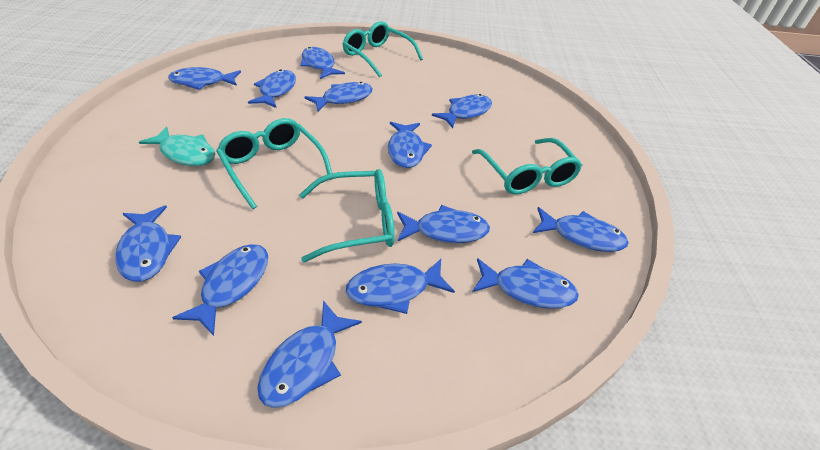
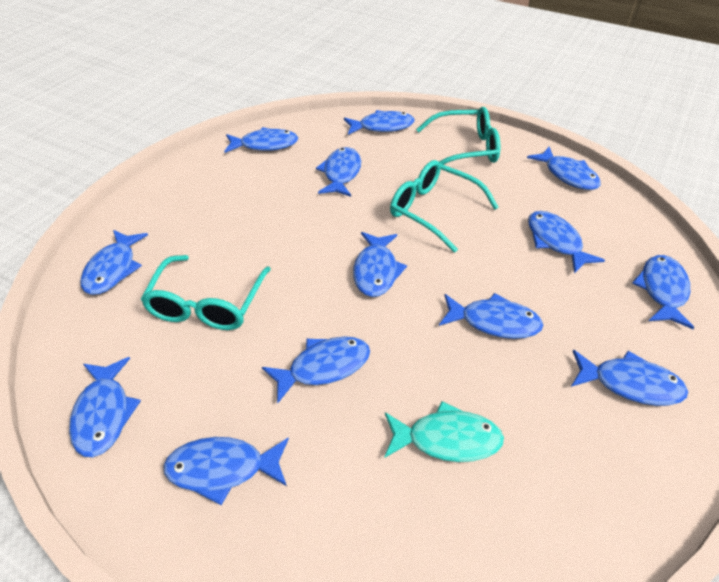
turquoise glasses: [216,118,332,209] [299,169,395,262] [342,21,423,78] [472,138,582,194] = 4 -> [140,255,271,330] [390,160,499,253] [416,107,500,165] = 3

